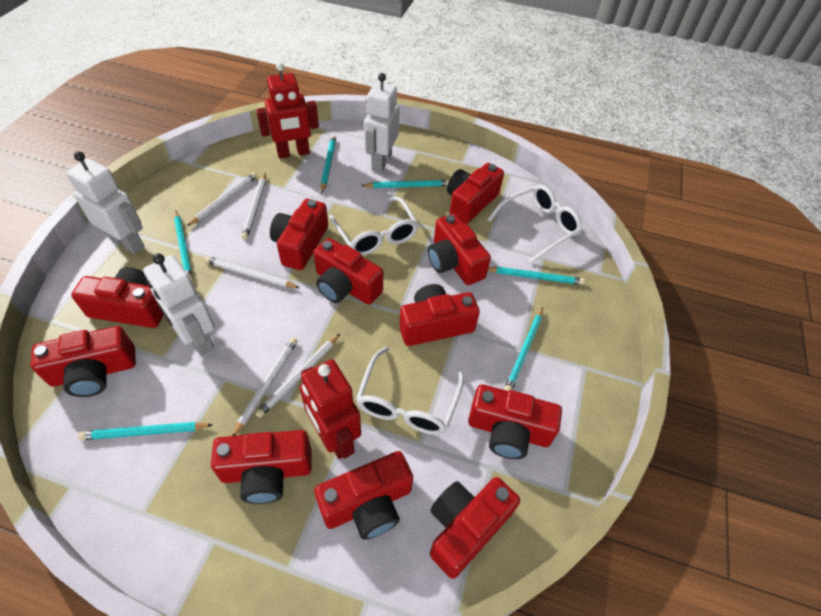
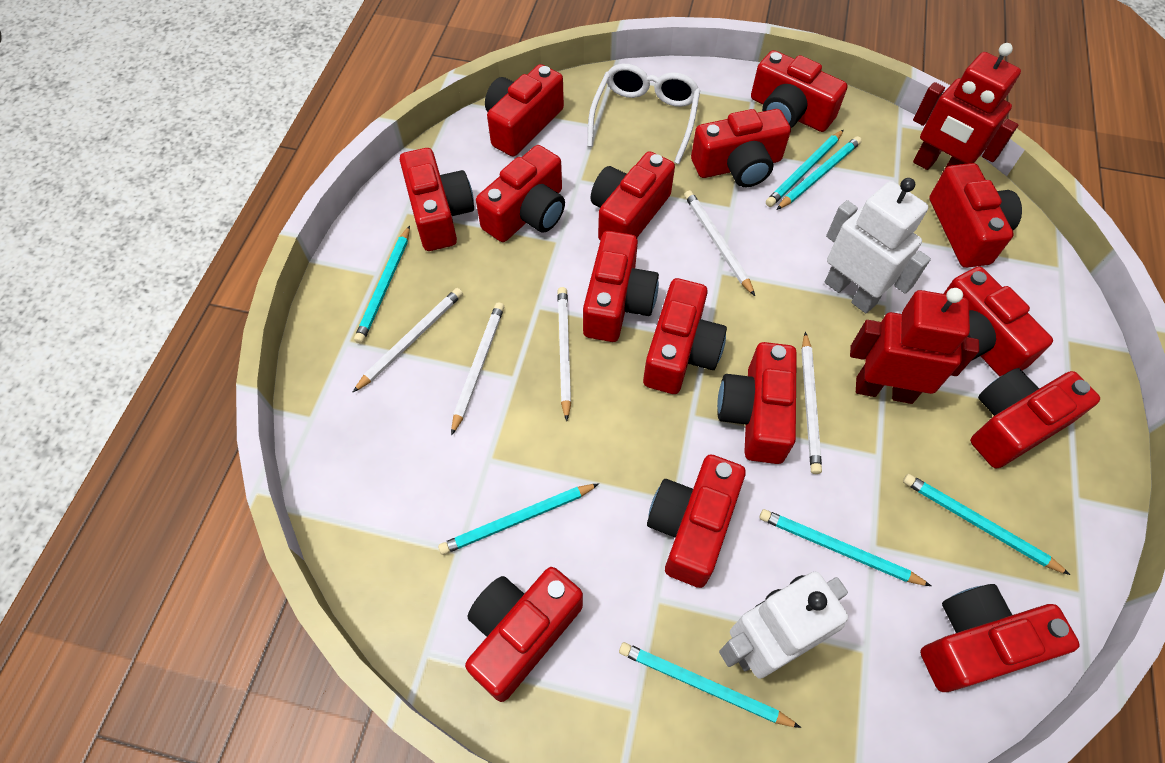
red camera: [30,326,136,397] [71,267,164,328] [211,430,312,504] [270,199,328,270] [313,238,383,305] [314,451,413,540] [399,284,480,346] [428,213,491,285] [430,477,520,579] [447,163,504,224] [468,384,562,459] = 11 -> [400,148,474,251] [465,567,583,702] [476,145,565,242] [485,64,564,157] [583,231,659,342] [590,151,675,240] [643,278,727,394] [647,454,746,588] [691,109,791,187] [717,342,797,464] [751,50,848,132] [920,584,1080,692] [929,163,1022,268] [943,266,1053,377] [970,368,1100,469] = 15
turquoise pencil: [78,422,212,440] [174,210,193,281] [321,135,336,193] [361,180,449,188] [488,267,585,285] [504,307,543,391] = 6 -> [354,225,410,344] [438,483,599,555] [619,642,801,728] [759,509,931,586] [766,130,844,207] [776,136,862,210] [903,474,1070,575] = 7
white glasses: [329,197,419,256] [356,347,464,435] [488,185,582,263] = 3 -> [587,64,700,164] = 1
white robot: [66,151,144,254] [143,253,215,356] [364,73,400,173] = 3 -> [719,572,848,679] [825,178,931,313] = 2

